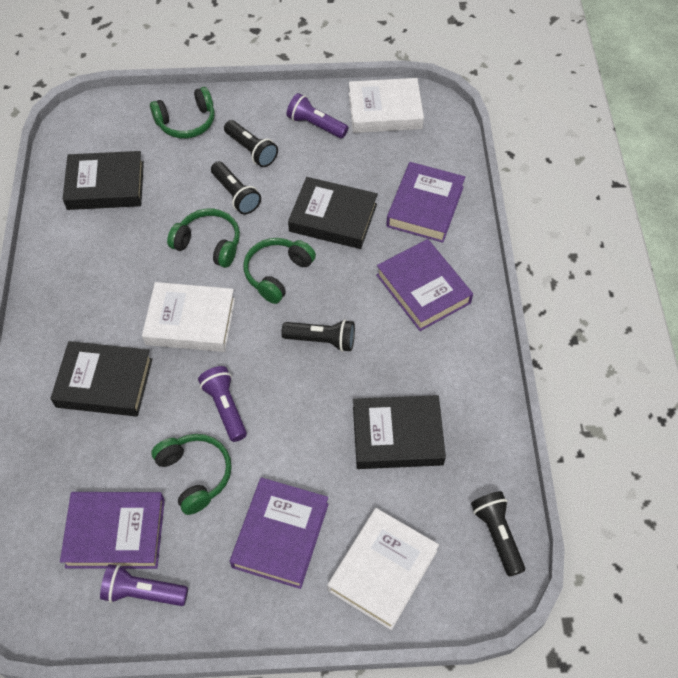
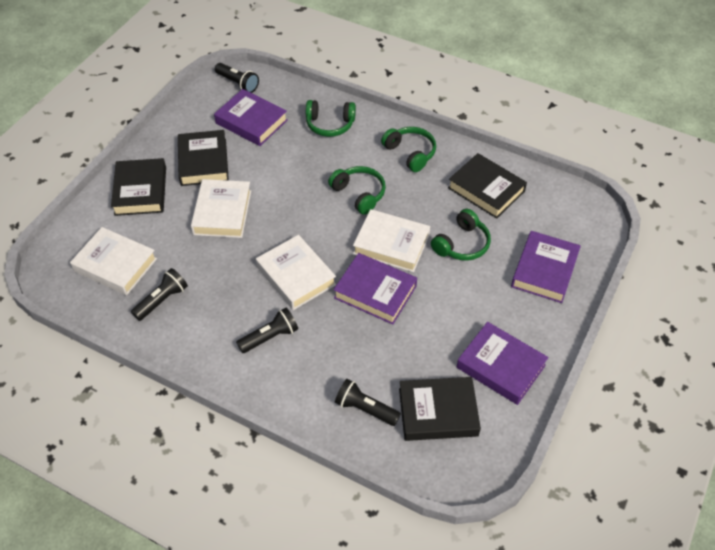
purple flashlight: [100,564,188,606] [198,366,247,442] [286,93,349,138] = 3 -> none = 0
white book: [142,282,235,352] [327,508,439,630] [349,78,424,133] = 3 -> [70,227,157,295] [191,179,251,238] [256,235,336,310] [353,209,430,272] = 4

